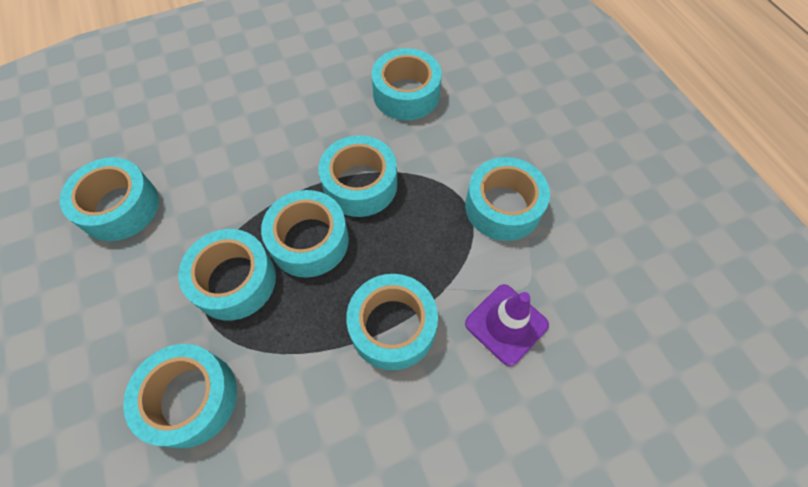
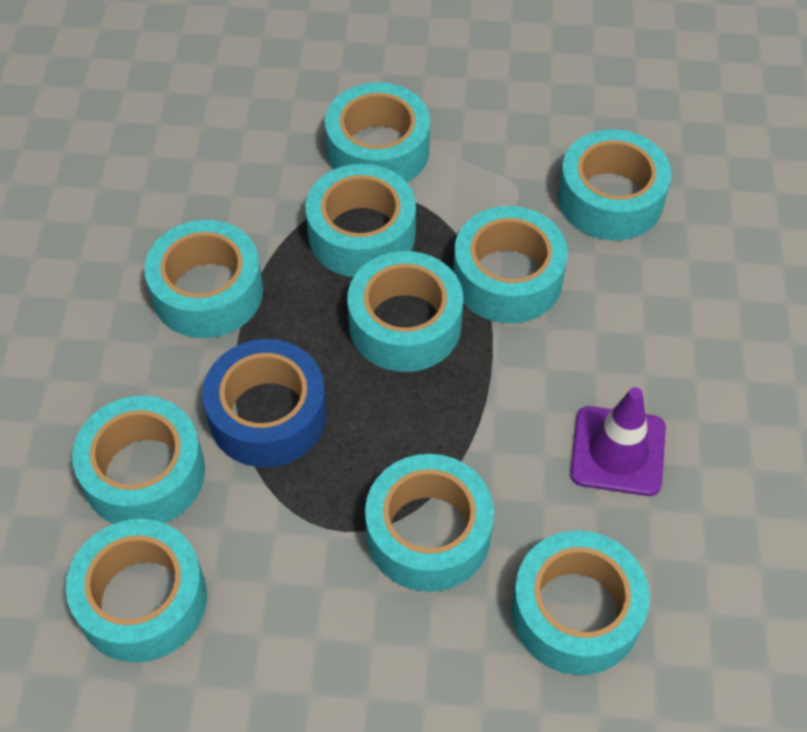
blue tape: none = 0 -> [202,339,327,467] = 1
turquoise tape: [60,157,159,241] [123,344,237,448] [178,229,276,321] [261,190,349,278] [318,135,397,217] [346,274,438,370] [372,48,442,120] [465,157,550,241] = 8 -> [66,519,207,663] [72,396,205,524] [144,220,263,338] [305,164,416,277] [325,82,430,183] [347,251,463,372] [365,454,494,592] [453,206,568,323] [512,530,650,675] [558,129,671,240] = 10

